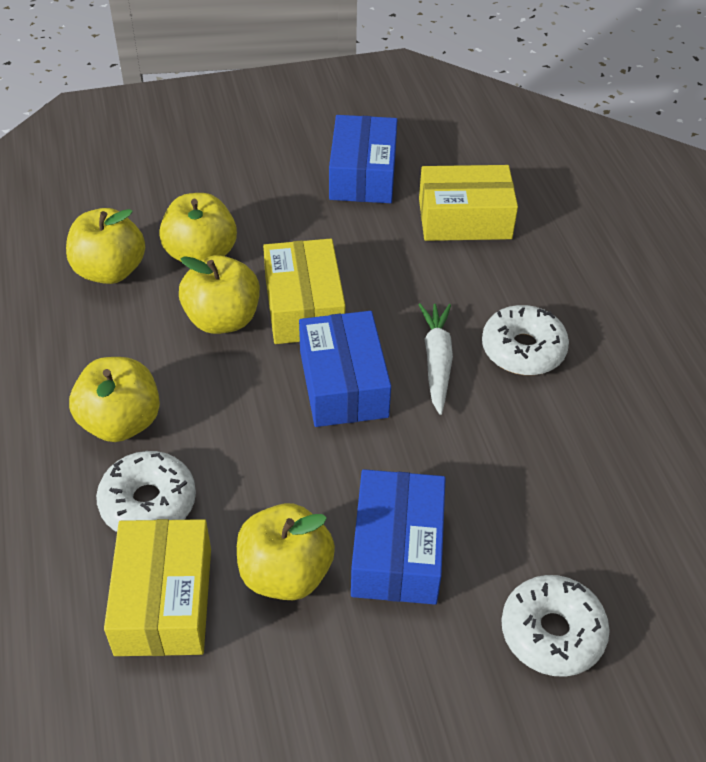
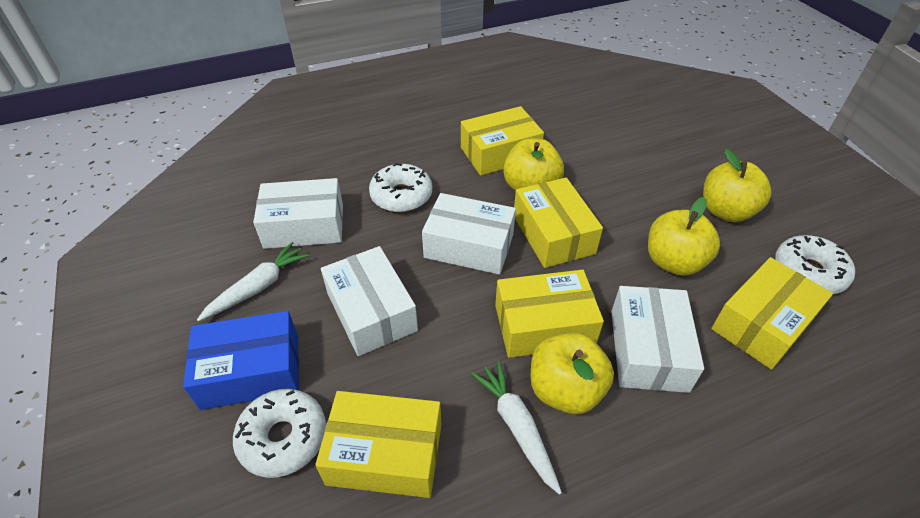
blue box: [299,311,391,427] [329,115,397,203] [351,469,446,605] = 3 -> [183,311,299,410] = 1
white box: none = 0 -> [253,178,343,249] [321,246,418,356] [422,193,516,275] [611,286,704,393] = 4
white carrot: [419,303,453,415] = 1 -> [197,242,309,322] [471,361,562,495] = 2
yellow apple: [66,208,145,284] [69,357,160,442] [159,193,237,262] [179,255,260,334] [237,503,335,600] = 5 -> [503,139,564,191] [531,332,614,414] [648,197,720,276] [703,149,772,222] = 4
yellow box: [104,519,211,656] [263,239,345,344] [419,165,518,241] = 3 -> [315,391,441,498] [461,106,544,176] [495,270,604,358] [514,178,603,268] [711,257,833,370] = 5

